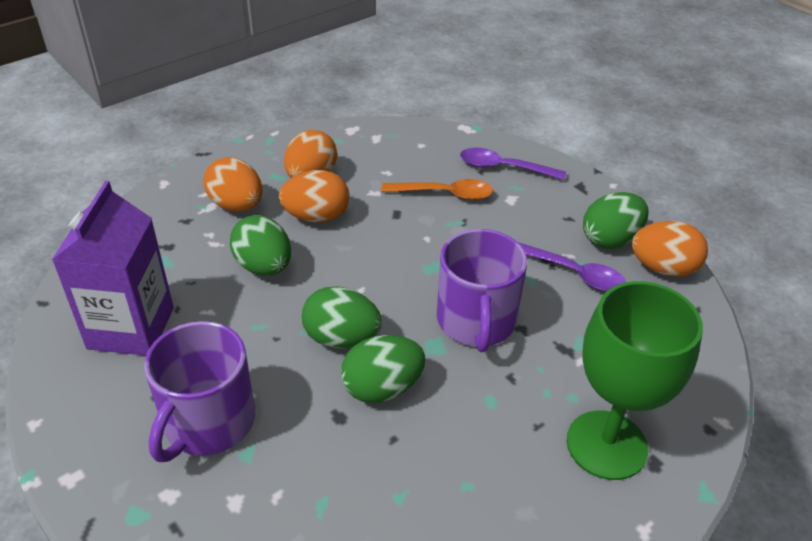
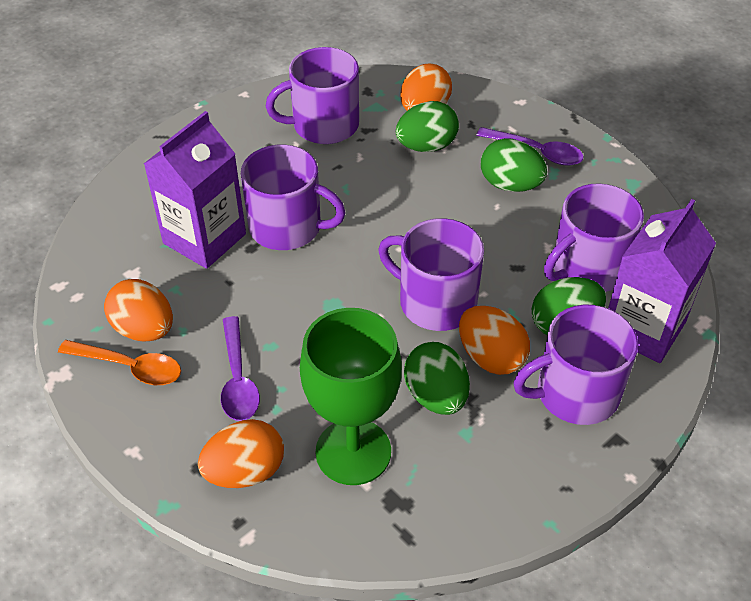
purple carton: [52,181,174,356] = 1 -> [144,111,246,269] [608,199,716,363] = 2
purple mug: [144,321,255,462] [437,229,527,352] = 2 -> [241,145,346,250] [266,47,359,144] [378,218,484,331] [513,305,638,425] [544,183,644,292] = 5

